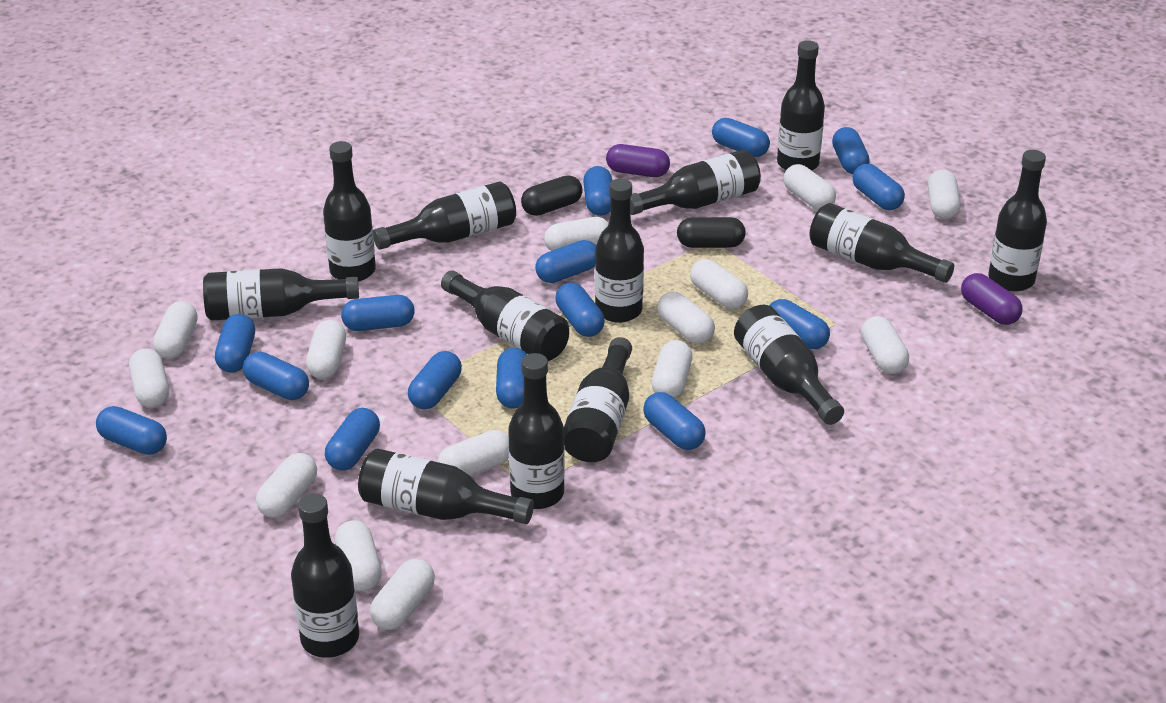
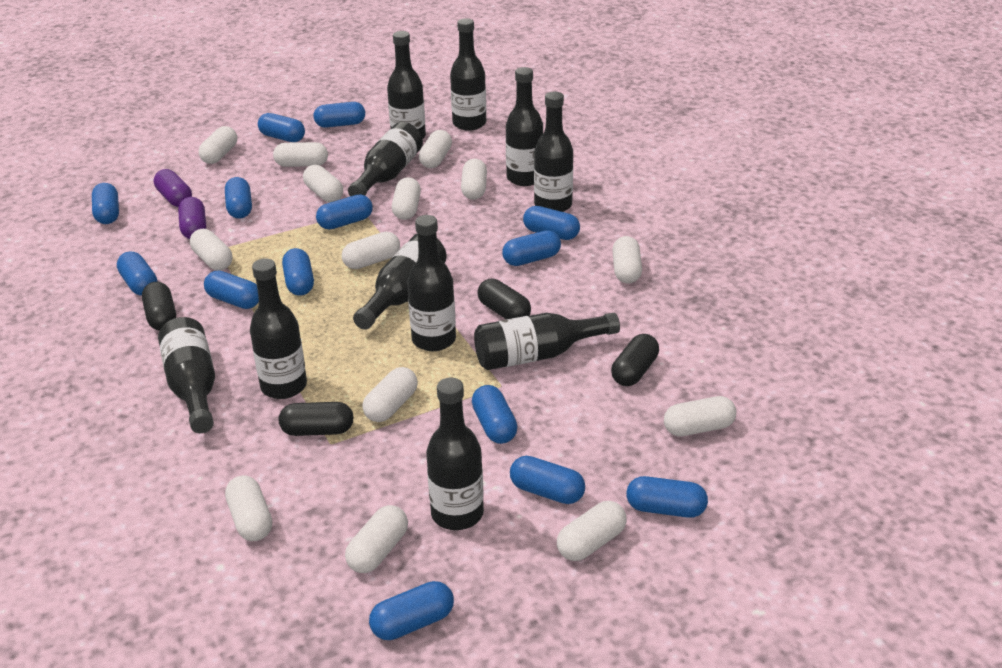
black bottle: [203,268,359,321] [291,493,359,658] [323,141,376,282] [358,449,534,524] [373,181,516,250] [441,271,569,361] [508,353,565,509] [564,337,632,462] [595,179,644,323] [630,149,761,215] [734,305,844,425] [777,40,825,171] [809,203,954,283] [988,150,1047,292] = 14 -> [158,317,215,433] [250,258,307,399] [348,122,423,196] [353,233,447,330] [387,31,426,139] [407,215,456,351] [426,378,484,530] [450,18,486,131] [474,313,620,370] [506,67,543,186] [534,92,573,212] = 11
black capsule: [521,176,583,216] [677,217,746,248] = 2 -> [142,282,176,331] [279,402,354,436] [478,279,531,320] [611,334,659,386] = 4
blue capsule: [96,406,167,455] [215,314,255,373] [243,352,309,400] [325,408,380,470] [341,295,415,331] [408,351,462,410] [496,348,527,409] [535,240,596,283] [555,283,605,337] [583,166,612,216] [643,392,706,450] [712,118,770,157] [769,299,830,349] [832,127,870,174] [852,164,905,210] = 15 -> [92,183,119,224] [117,252,157,296] [204,271,259,309] [225,177,252,219] [258,113,305,142] [282,248,314,296] [314,102,365,128] [316,195,373,230] [369,581,454,640] [472,385,518,444] [502,230,561,266] [510,456,585,504] [523,206,580,240] [626,476,708,518] = 14

